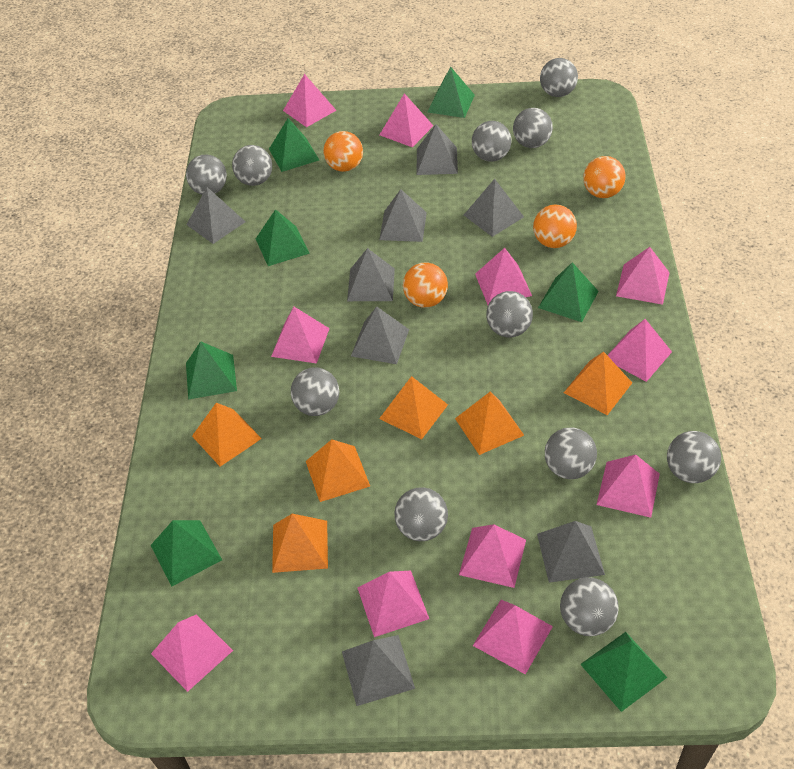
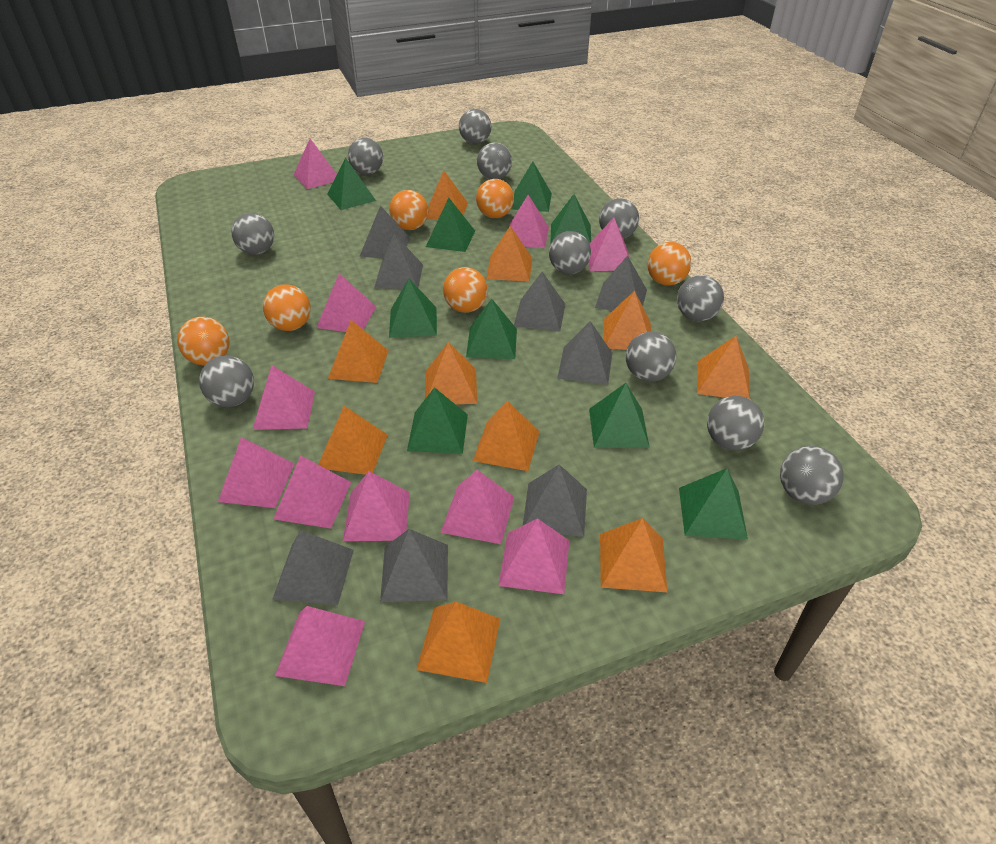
green pyramid: [151,520,222,586] [186,341,237,399] [256,209,310,266] [269,118,319,172] [428,67,475,118] [538,262,599,322] [580,632,667,712] = 7 -> [327,157,376,210] [389,279,437,338] [407,387,468,454] [426,198,475,252] [466,299,517,359] [511,162,552,212] [550,194,591,245] [589,383,650,448] [679,468,748,540] = 9
orange ball: [323,131,363,172] [403,263,448,308] [533,204,577,248] [583,156,625,198] = 4 -> [177,317,230,365] [263,284,311,331] [389,190,428,230] [443,267,488,313] [476,179,514,218] [647,242,691,286] = 6
orange pyramid: [192,403,262,467] [272,514,328,573] [306,439,370,502] [379,376,448,439] [455,391,524,455] [564,351,632,415] = 6 -> [318,406,388,475] [328,320,389,383] [416,602,500,683] [425,342,477,404] [427,170,468,220] [473,401,540,471] [486,226,532,282] [600,518,667,592] [604,291,651,350] [697,336,750,399] = 10

